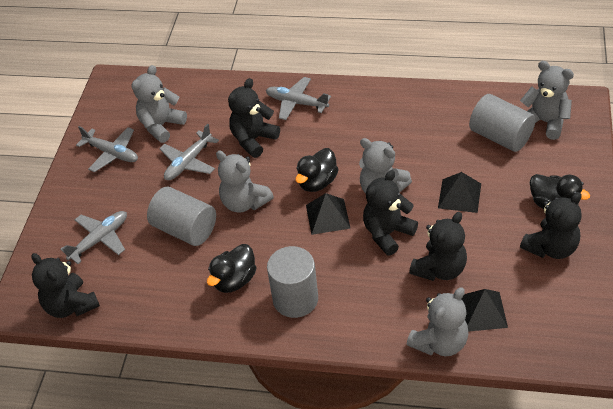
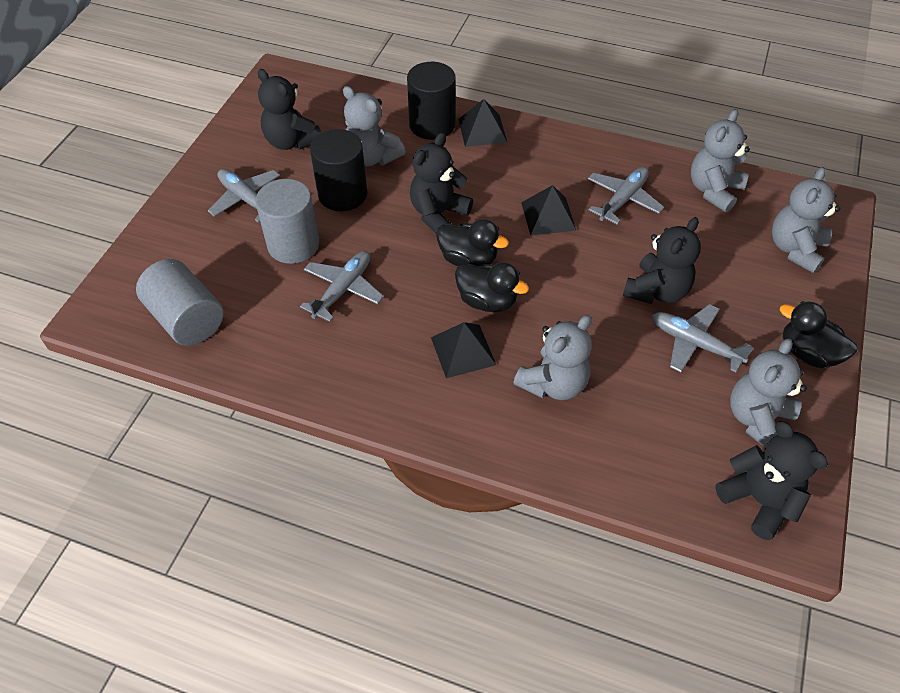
black cylinder: none = 0 -> [310,129,368,211] [407,62,456,140] = 2
black teddy bear: [31,253,100,318] [228,78,280,158] [363,170,418,256] [409,212,467,281] [520,192,582,259] = 5 -> [258,69,322,150] [410,133,473,233] [623,217,701,304] [715,421,828,540] = 4
grey cylinder: [147,187,216,246] [267,246,318,318] [469,94,536,152] = 3 -> [136,259,224,346] [256,179,319,264] = 2

